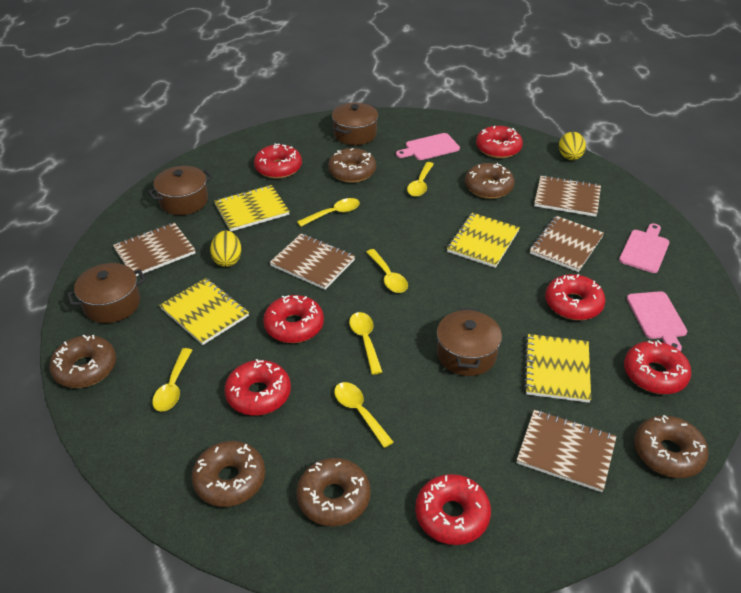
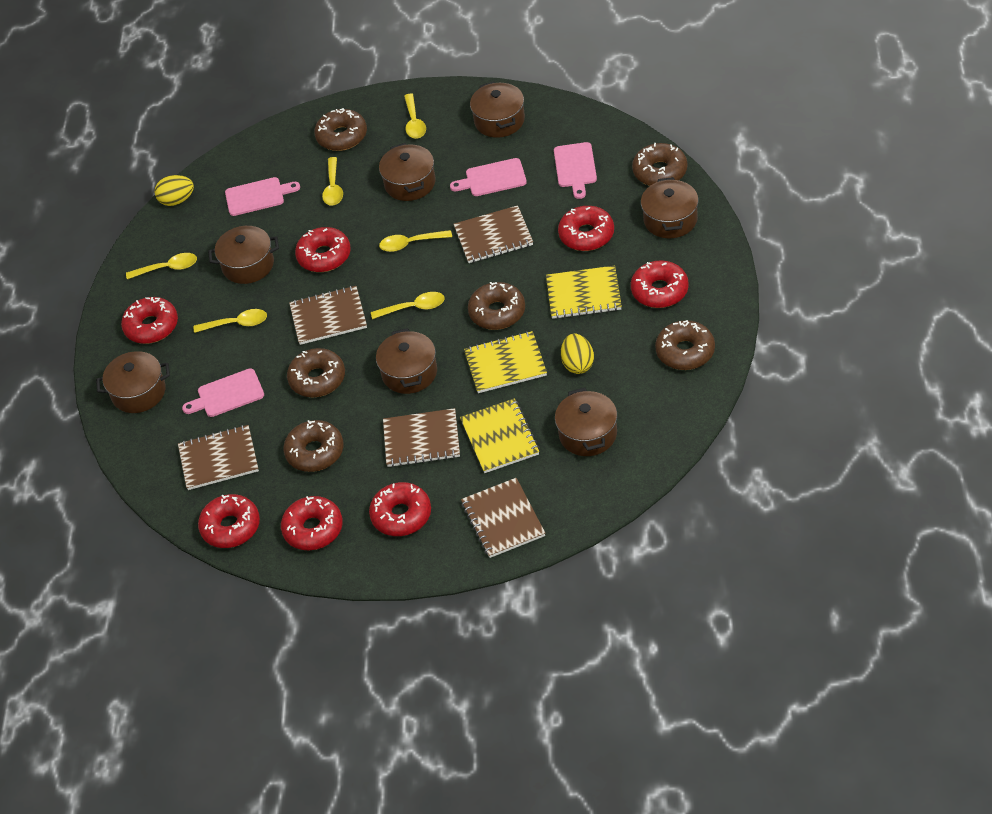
brown pot: [67,263,146,323] [148,166,213,215] [332,103,378,145] [437,308,502,376] = 4 -> [96,351,170,413] [208,226,279,284] [376,328,437,394] [379,143,436,201] [470,81,525,138] [555,388,617,456] [641,177,699,238] = 7
pink cutting board: [396,133,460,160] [619,223,669,273] [627,291,687,352] = 3 -> [182,368,264,417] [225,177,300,216] [450,158,527,196] [554,142,597,199] = 4
yellow notebook: [159,278,249,345] [214,185,290,231] [447,213,520,268] [524,334,591,403] = 4 -> [460,398,540,473] [464,331,547,393] [546,266,622,319] = 3

